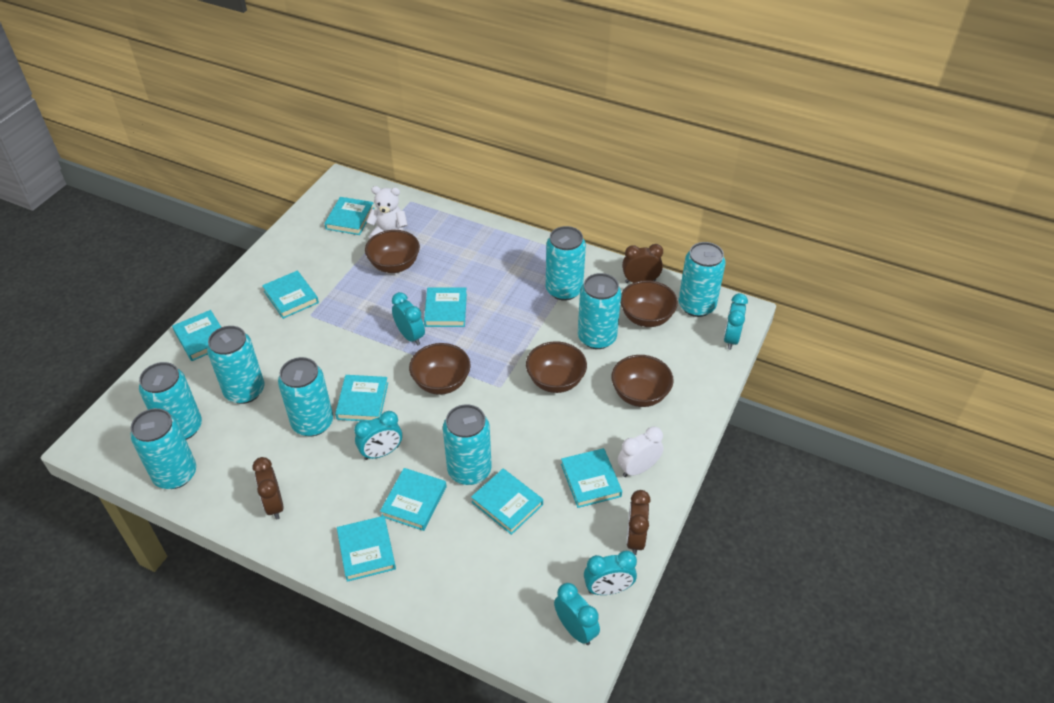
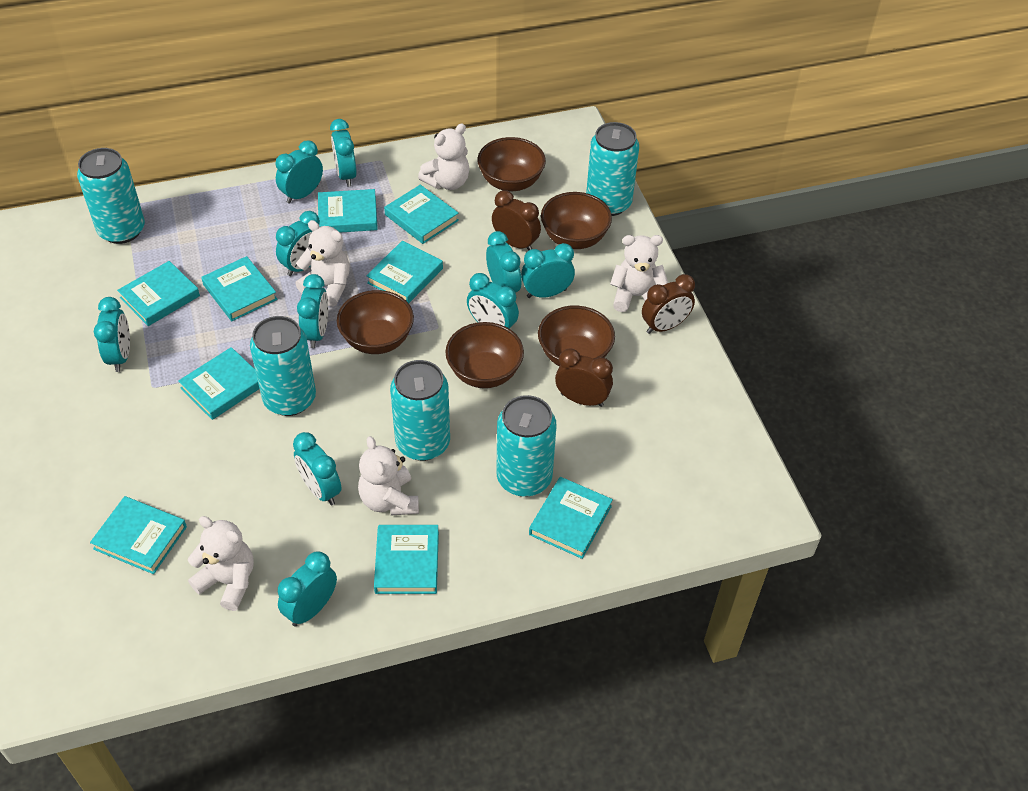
turquoise can: [130,408,196,489] [139,362,202,440] [207,326,264,404] [278,357,333,436] [443,404,492,485] [546,226,586,301] [578,273,621,349] [678,242,726,317] = 8 -> [77,148,145,244] [250,316,316,416] [390,360,450,461] [496,395,557,497] [586,122,639,216] = 5
turquoise clock: [354,411,402,460] [392,292,425,346] [554,583,600,645] [584,551,637,595] [724,293,748,350] = 5 -> [94,297,130,372] [275,140,323,204] [276,211,320,276] [278,551,337,627] [293,432,342,505] [297,274,328,348] [330,119,357,187] [467,273,519,329] [486,231,521,293] [521,243,575,298] = 10
white clock: [618,426,663,477] = 1 -> none = 0
white teddy bear: [366,186,408,239] = 1 -> [188,516,254,611] [295,220,350,307] [358,436,419,516] [418,124,470,190] [610,235,668,312] = 5

